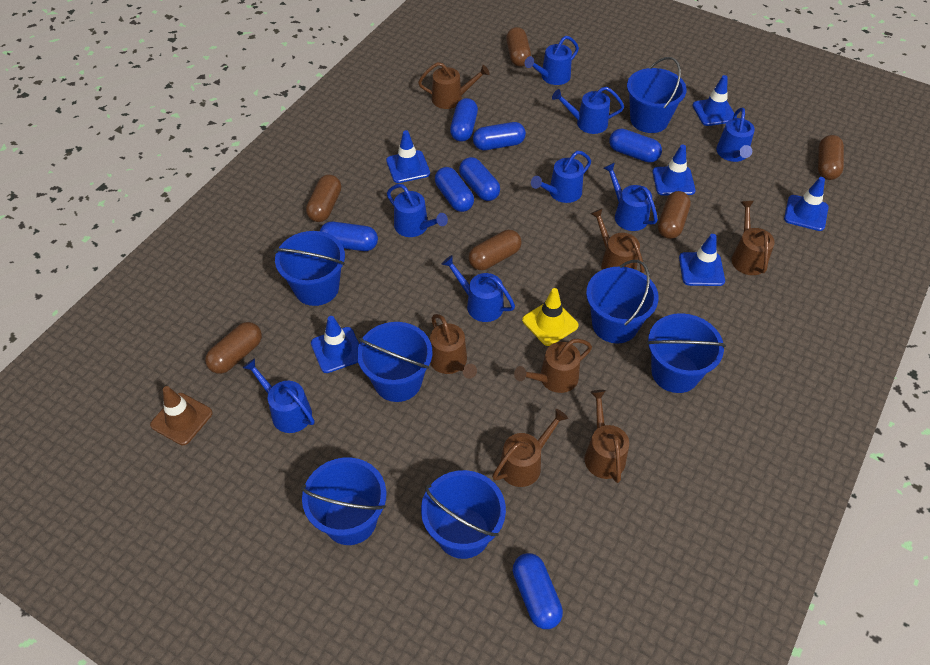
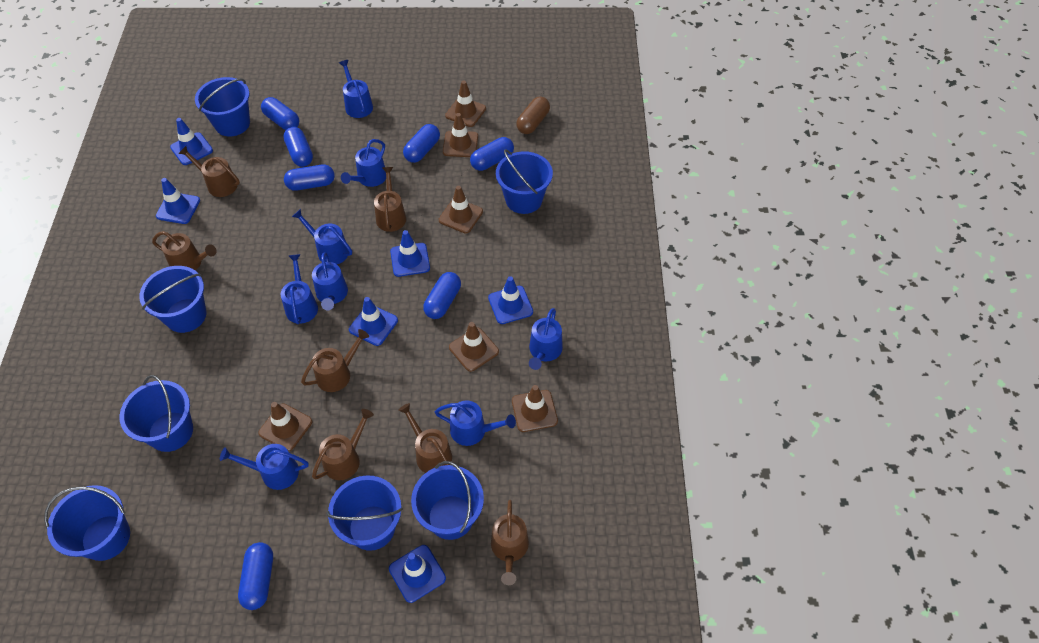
brown capsule: [205,322,262,374] [306,174,341,222] [468,230,522,270] [506,27,531,67] [658,191,691,239] [818,135,844,180] = 6 -> [516,96,550,134] = 1
brown traffic cone: [150,386,213,445] = 1 -> [258,402,312,451] [439,186,483,234] [443,113,478,157] [445,81,486,127] [449,322,499,372] [512,385,558,432] = 6
yellow traffic cone: [522,288,579,346] = 1 -> none = 0

